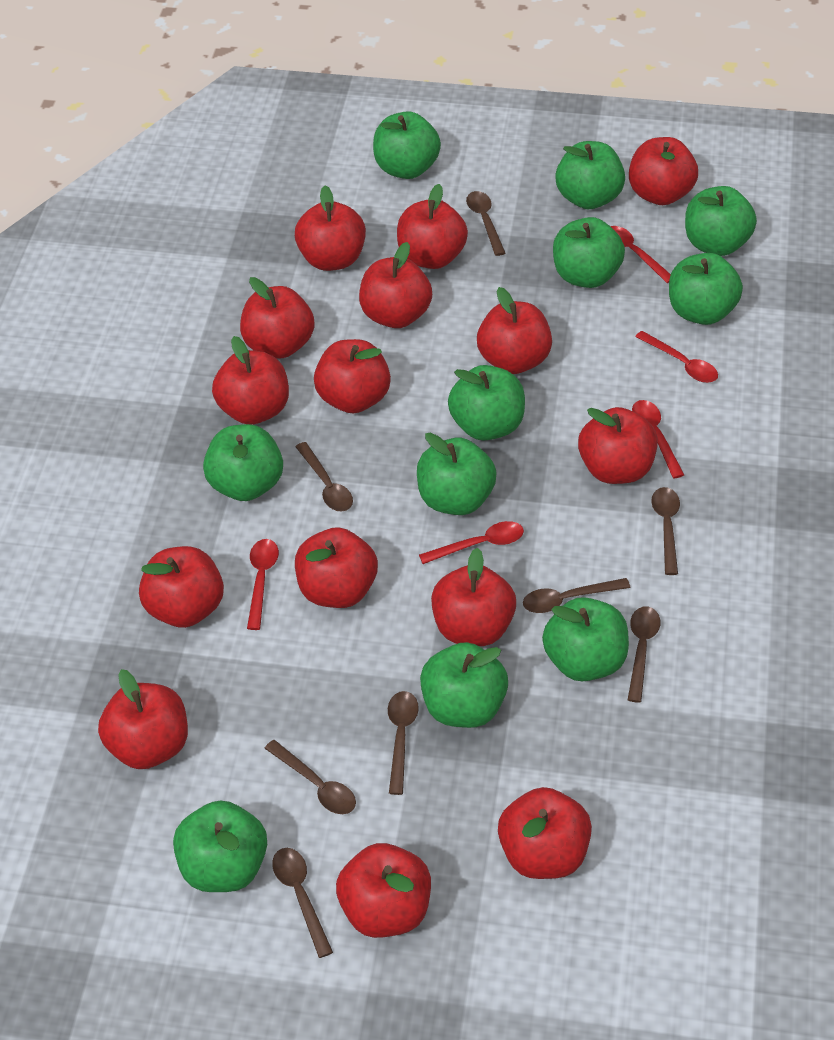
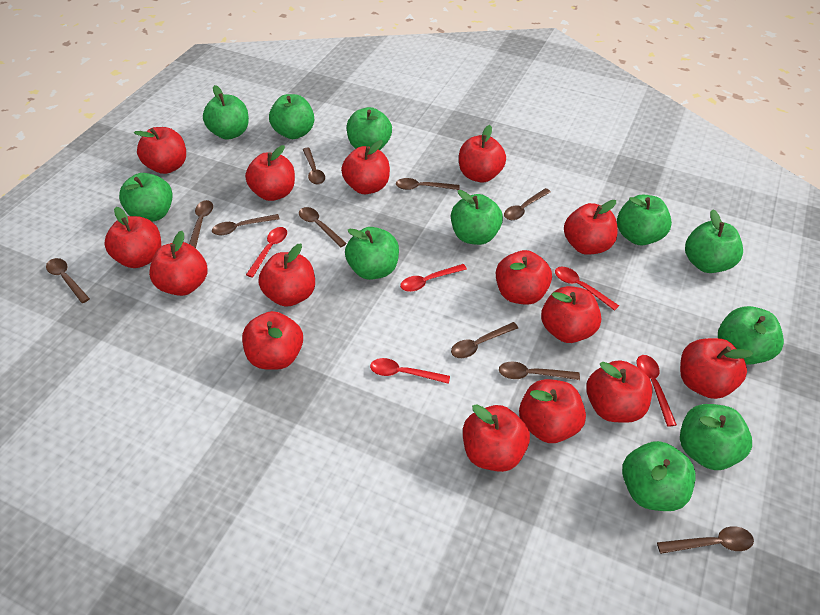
brown spoon: [264,740,356,814] [272,848,333,958] [295,442,353,512] [388,691,419,795] [466,191,505,256] [523,578,631,613] [628,606,660,703] [651,487,680,575] = 8 -> [46,258,90,303] [189,200,213,248] [212,214,280,235] [299,207,347,247] [303,147,325,185] [396,178,460,190] [451,322,518,358] [499,362,580,380] [504,188,551,220] [657,526,754,554] = 10

